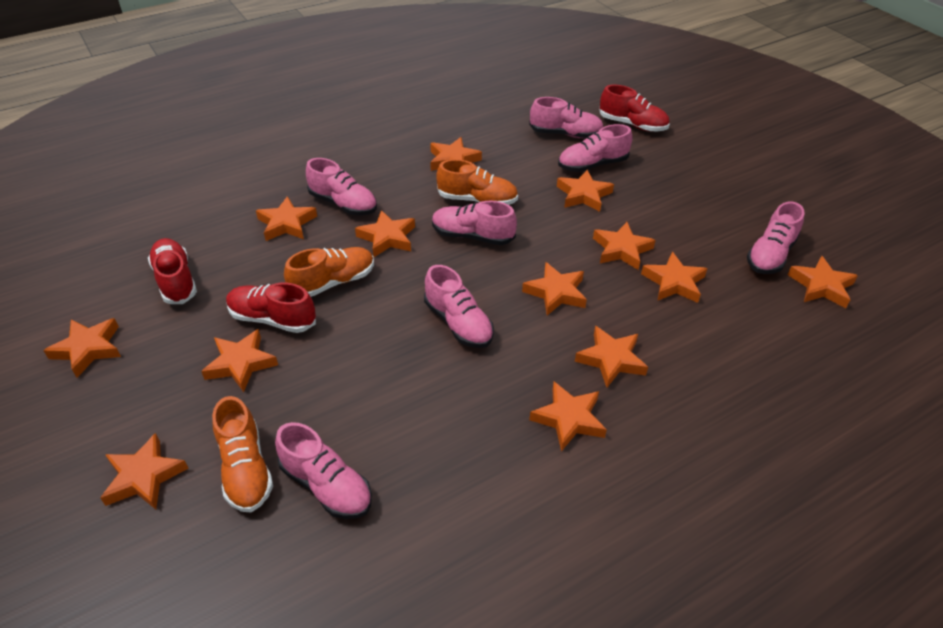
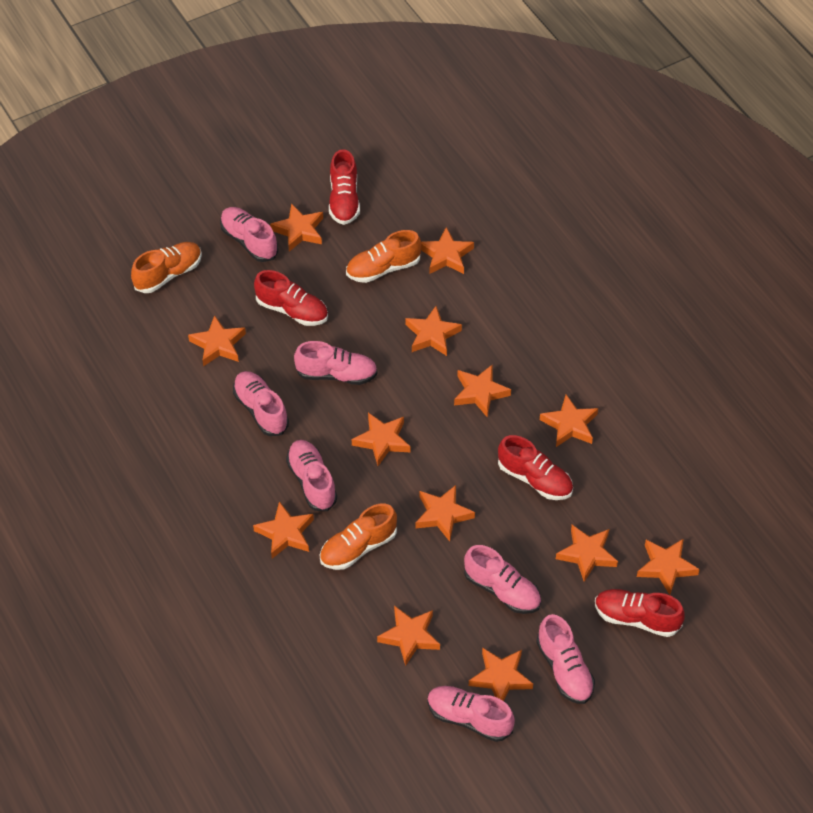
red shoe: [148,238,197,304] [226,283,316,333] [599,85,669,132] = 3 -> [254,270,328,326] [329,149,360,225] [498,435,573,500] [595,589,685,637] = 4

